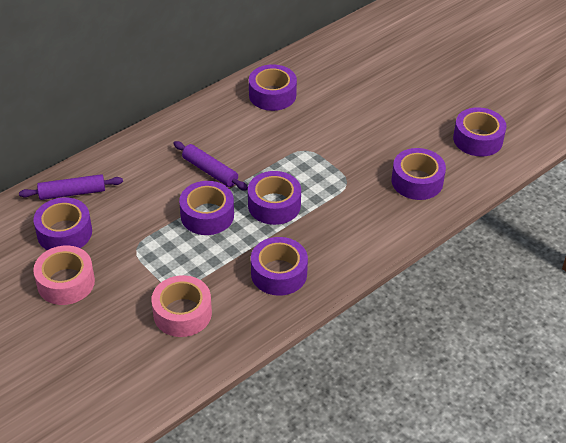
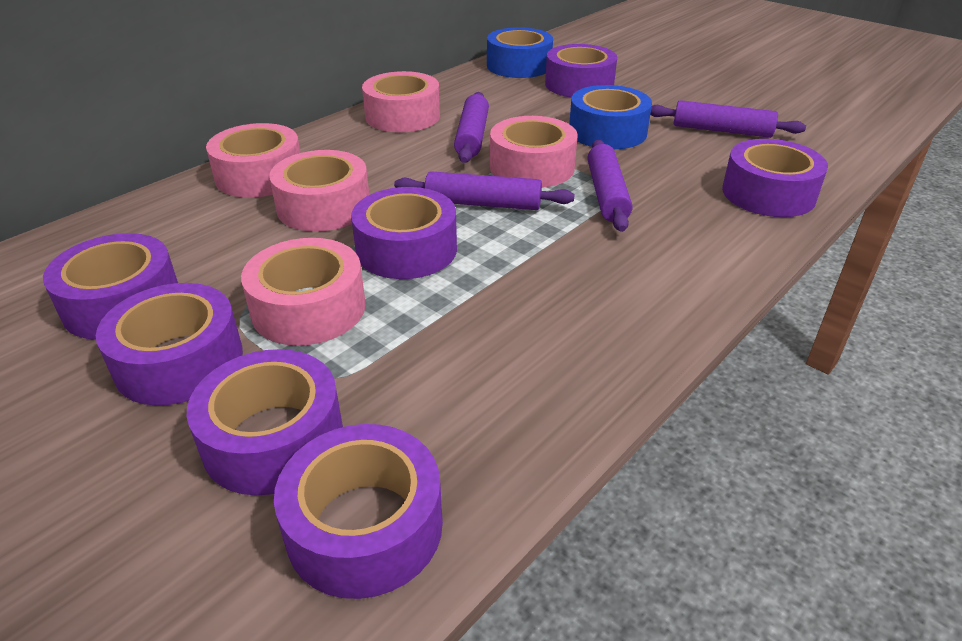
blue tape: none = 0 -> [487,27,553,78] [569,85,652,149] = 2
pink tape: [33,246,95,305] [151,275,212,337] = 2 -> [206,123,301,198] [241,238,365,346] [269,150,369,231] [362,71,440,132] [490,116,578,188] = 5
purple rolling pin: [19,174,123,200] [173,141,248,191] = 2 -> [394,171,575,210] [454,92,489,163] [588,140,632,232] [650,100,806,138] = 4

